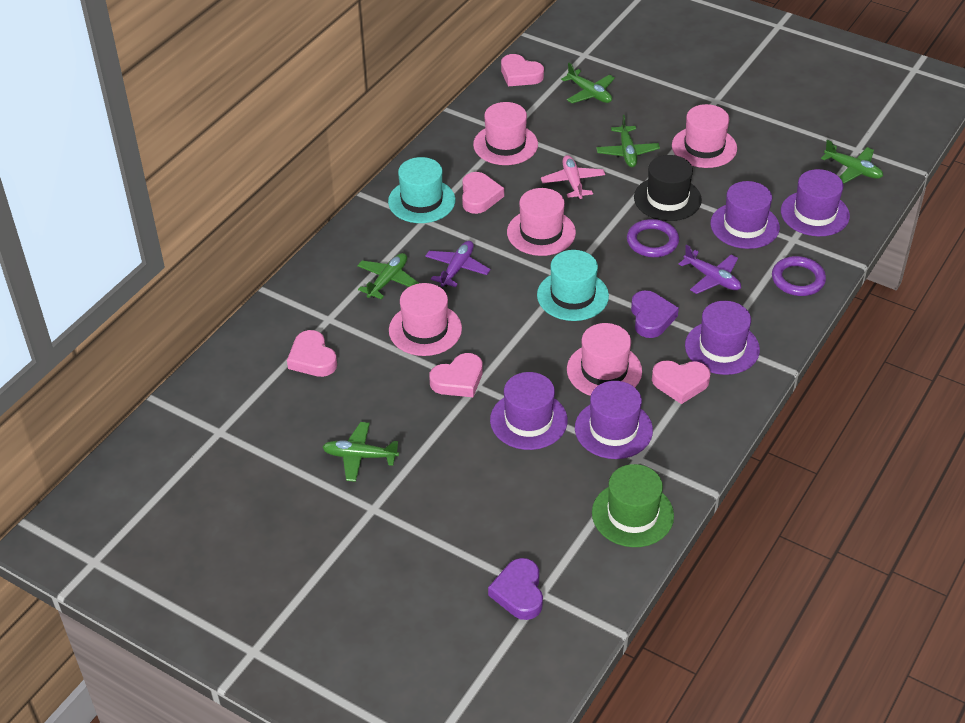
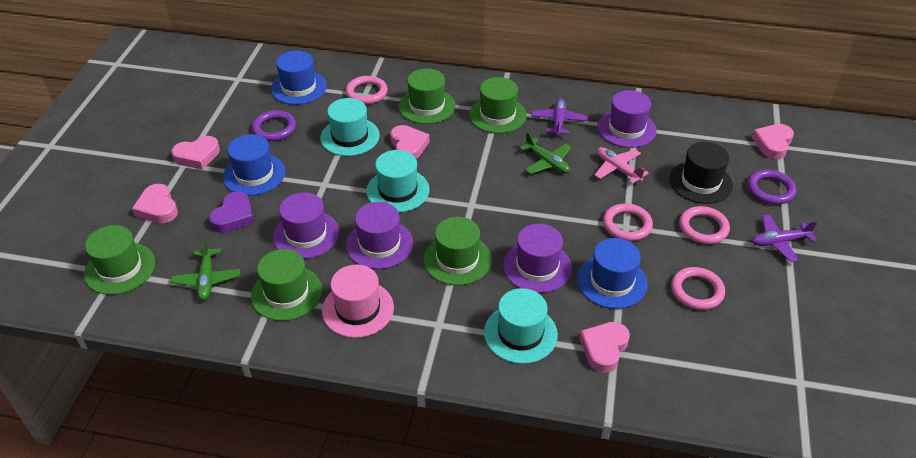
blue hat: none = 0 -> [223,134,285,196] [271,51,327,105] [577,238,648,309] = 3
green hat: [592,464,674,547] = 1 -> [84,225,155,295] [251,249,322,321] [399,68,455,124] [423,217,492,286] [469,77,527,134] = 5
green plane: [322,422,399,482] [357,253,419,299] [561,63,615,103] [596,115,660,167] [821,140,883,184] = 5 -> [171,238,240,300] [520,132,571,174] = 2
pink hat: [389,283,462,356] [473,102,538,165] [507,188,576,256] [567,323,642,396] [672,104,737,168] = 5 -> [322,264,394,338] = 1
pink ring: none = 0 -> [346,76,388,104] [603,203,653,241] [671,267,725,310] [679,206,730,244] = 4
purple hat: [490,372,568,450] [575,381,653,459] [685,301,760,375] [710,181,780,249] [781,169,850,236] = 5 -> [273,192,340,259] [346,202,413,269] [503,224,572,293] [598,90,657,148] = 4
purple heart: [488,558,543,620] [631,290,679,338] = 2 -> [209,192,254,233] = 1
turquoise hat: [388,157,455,223] [537,250,609,321] = 2 -> [320,98,380,156] [366,150,430,213] [484,288,558,364] = 3

